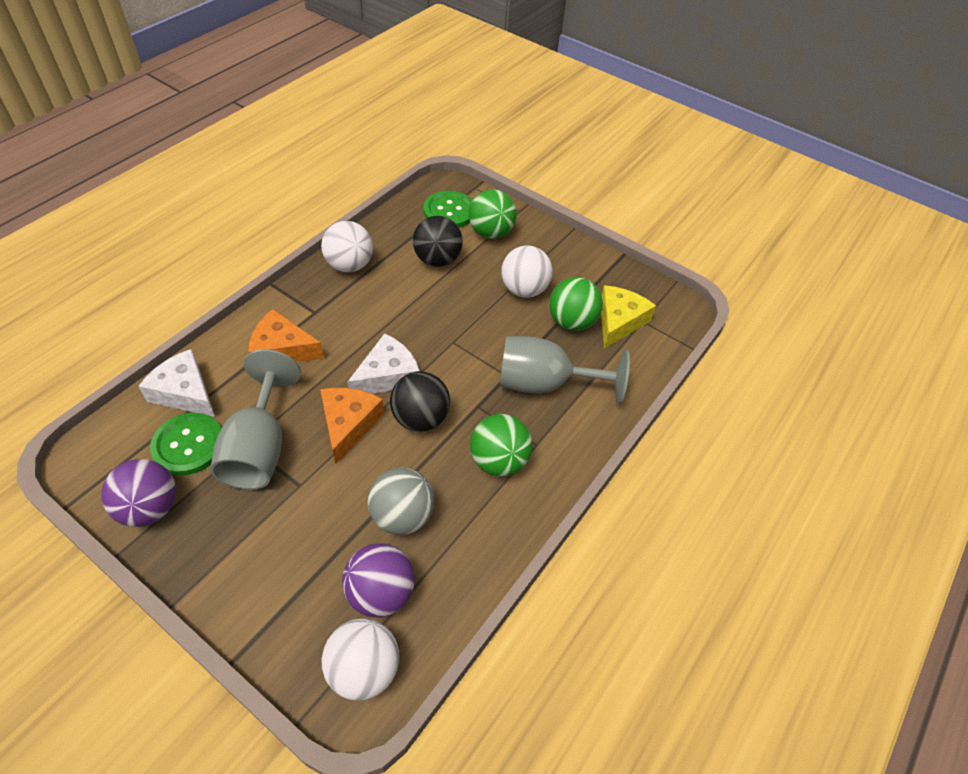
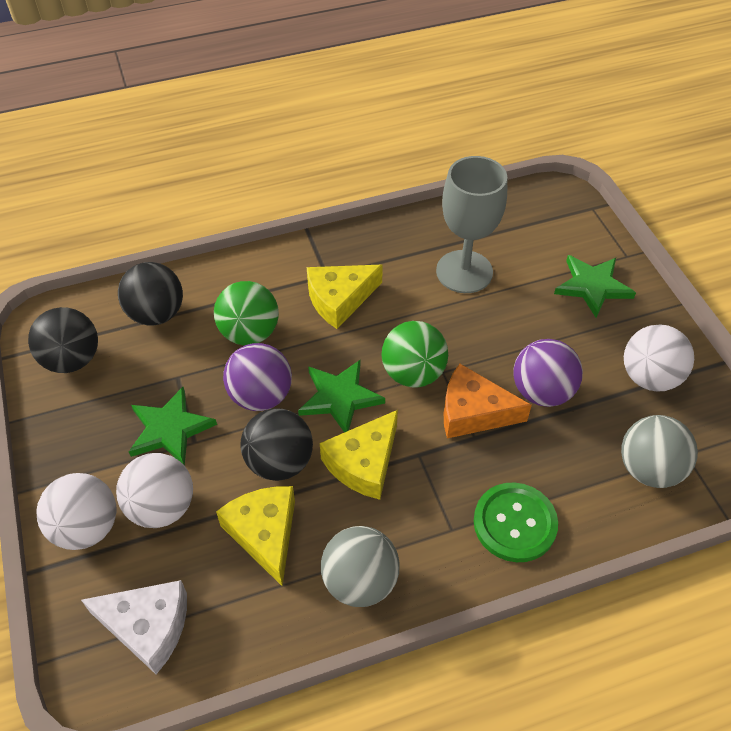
black ball: [390,372,450,432] [413,216,463,267] = 2 -> [28,307,98,373] [118,262,183,325] [240,408,313,481] = 3
green ball: [469,189,517,239] [470,414,533,476] [549,277,603,331] = 3 -> [214,281,279,345] [381,321,448,388] = 2
green button: [150,413,221,475] [424,191,473,228] = 2 -> [474,482,558,562] = 1
green star: none = 0 -> [129,387,217,466] [298,360,385,433] [554,255,636,318] = 3
grey ball: [367,468,435,535] = 1 -> [321,526,400,607] [621,415,698,488] = 2
grey goblet: [210,349,301,490] [500,336,630,405] = 2 -> [436,156,507,293] = 1
orange cheese: [248,309,324,362] [320,388,384,464] = 2 -> [444,364,532,439] = 1
white cheese: [138,349,215,417] [347,333,420,394] = 2 -> [81,580,187,674] = 1
yellow cheese: [601,285,656,349] = 1 -> [216,486,295,586] [307,265,383,329] [320,410,398,500] = 3

